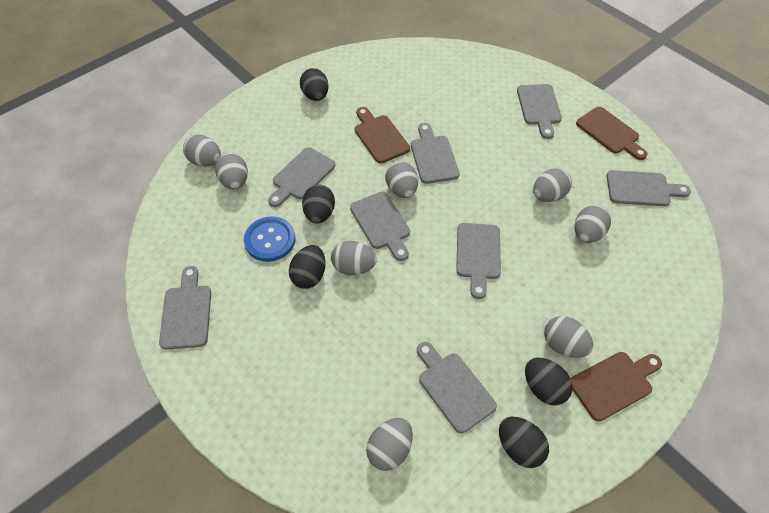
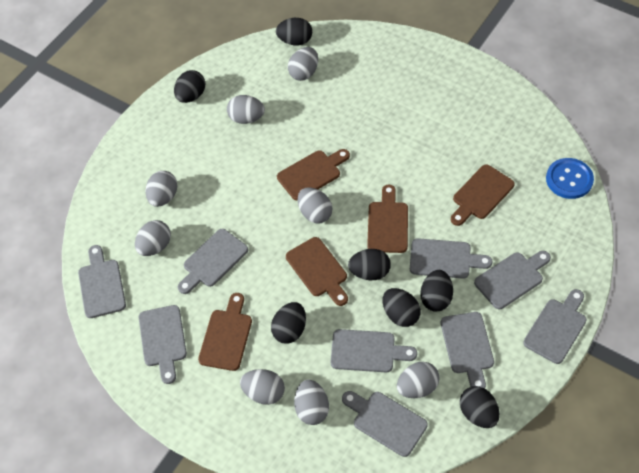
black egg: [289,245,325,289] [300,68,329,101] [302,185,335,224] [499,417,549,468] [525,358,573,405] = 5 -> [174,70,205,103] [271,302,306,344] [276,18,312,45] [348,249,391,280] [383,288,421,327] [420,270,453,312] [460,386,499,428] = 7
brown cutting board: [355,107,410,163] [571,352,662,421] [576,107,648,160] = 3 -> [198,293,252,371] [277,149,350,200] [286,237,348,306] [367,185,408,253] [451,165,515,226] = 5
grey cutting board: [159,266,211,350] [268,147,335,207] [350,192,410,261] [411,123,460,184] [417,342,497,433] [456,223,501,299] [517,84,562,139] [606,170,691,206] = 8 -> [78,245,126,318] [139,305,187,384] [178,229,248,294] [331,329,417,372] [342,391,428,457] [410,238,493,279] [441,312,494,388] [474,251,551,309] [523,289,586,364] = 9

